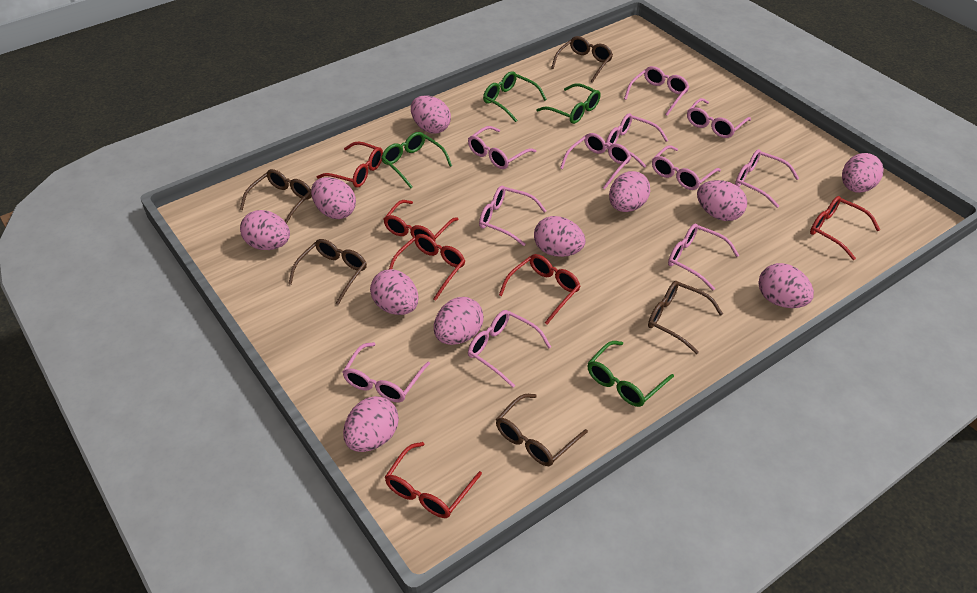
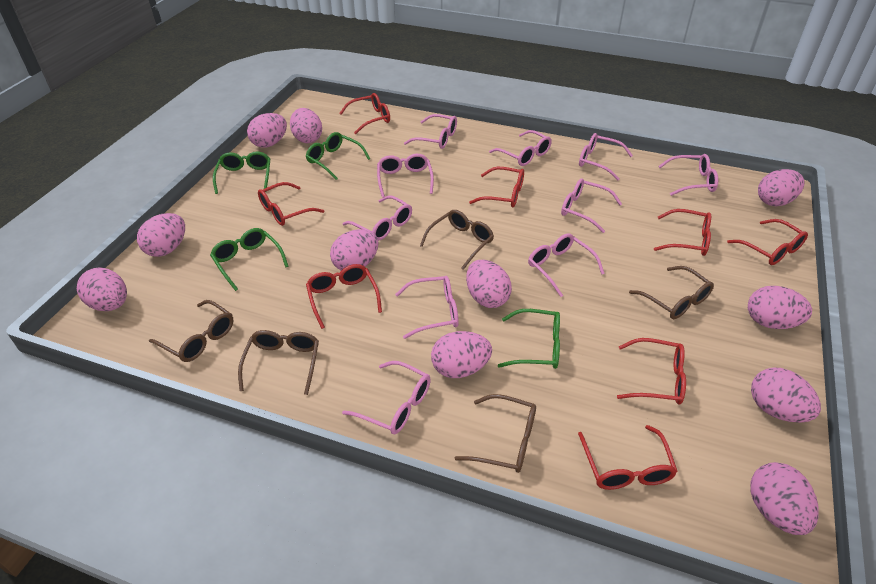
pink glasses: [343,342,430,402] [468,126,537,169] [468,310,551,388] [479,186,546,246] [560,133,631,189] [606,113,668,168] [624,66,689,116] [652,145,721,190] [668,224,739,290] [687,98,751,138] [735,149,799,208] = 11 -> [342,196,412,241] [342,361,431,434] [377,154,434,198] [395,276,459,339] [404,114,457,149] [489,130,551,166] [528,233,605,297] [561,178,622,233] [579,133,633,180] [658,154,718,196] = 10
red glasses: [317,141,383,188] [383,200,459,241] [385,442,482,518] [389,234,465,301] [499,254,580,324] [810,196,880,260] = 6 -> [258,182,324,226] [306,264,382,329] [340,93,390,134] [469,167,524,207] [578,425,677,490] [617,338,686,404] [654,209,711,256] [727,219,808,265] = 8

